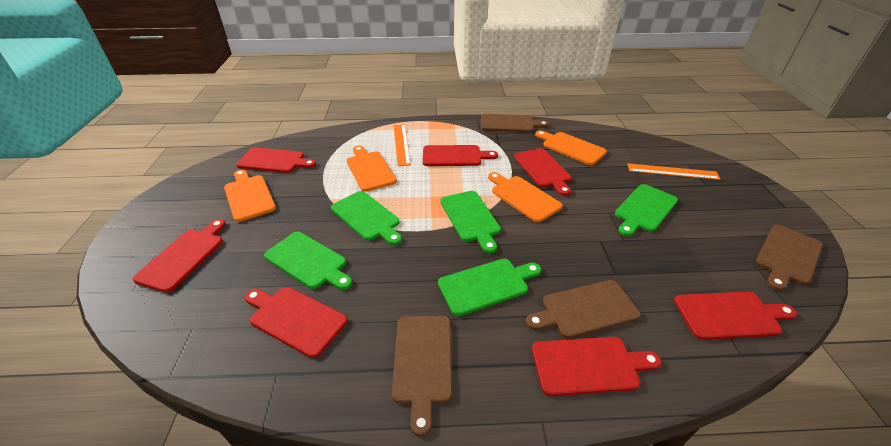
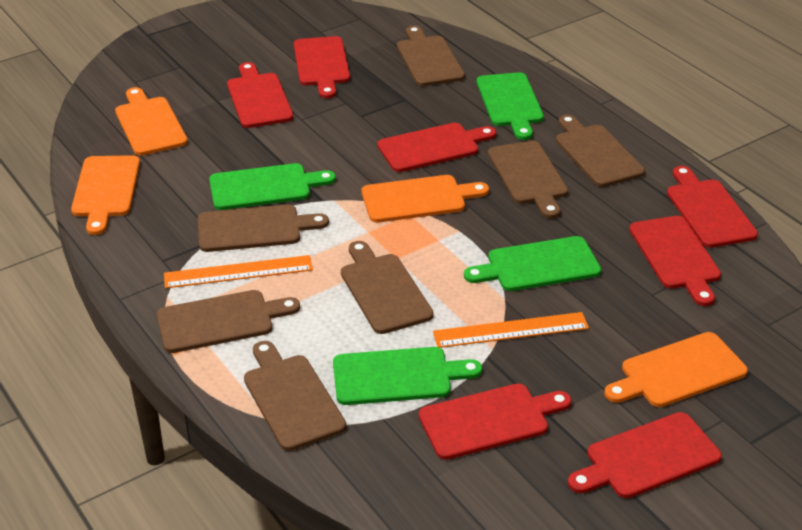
brown cutting board: [392,316,452,437] [481,114,549,132] [526,280,641,338] [755,225,823,291] = 4 -> [157,290,300,353] [198,204,329,252] [244,341,346,451] [341,241,434,334] [397,26,465,86] [488,141,568,218] [556,114,645,187] = 7
green cutting board: [264,232,353,290] [331,191,402,245] [438,259,541,316] [440,191,501,253] [615,184,678,236] = 5 -> [209,163,336,210] [333,347,482,405] [464,236,601,291] [477,72,544,140] = 4

